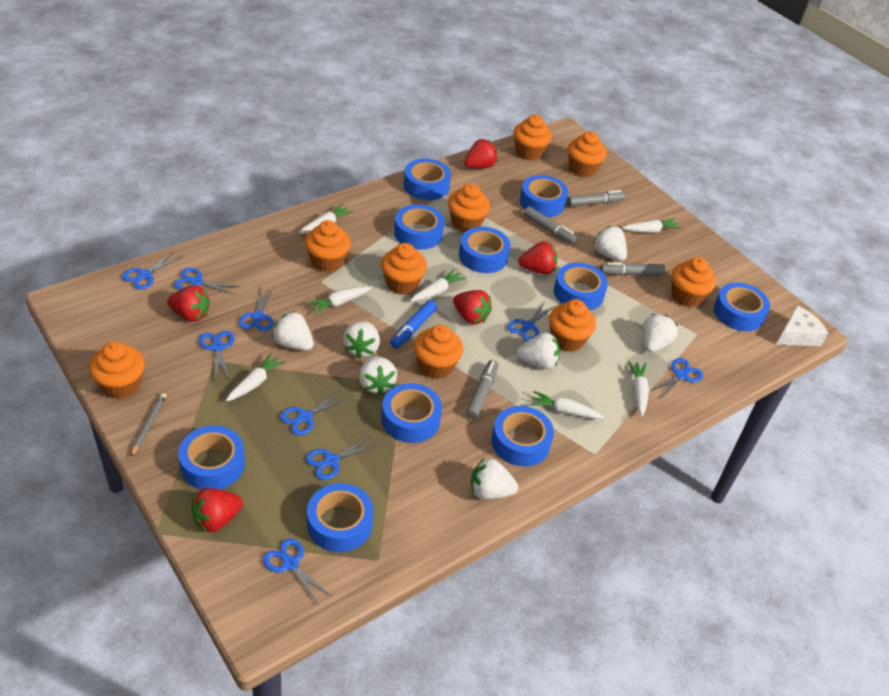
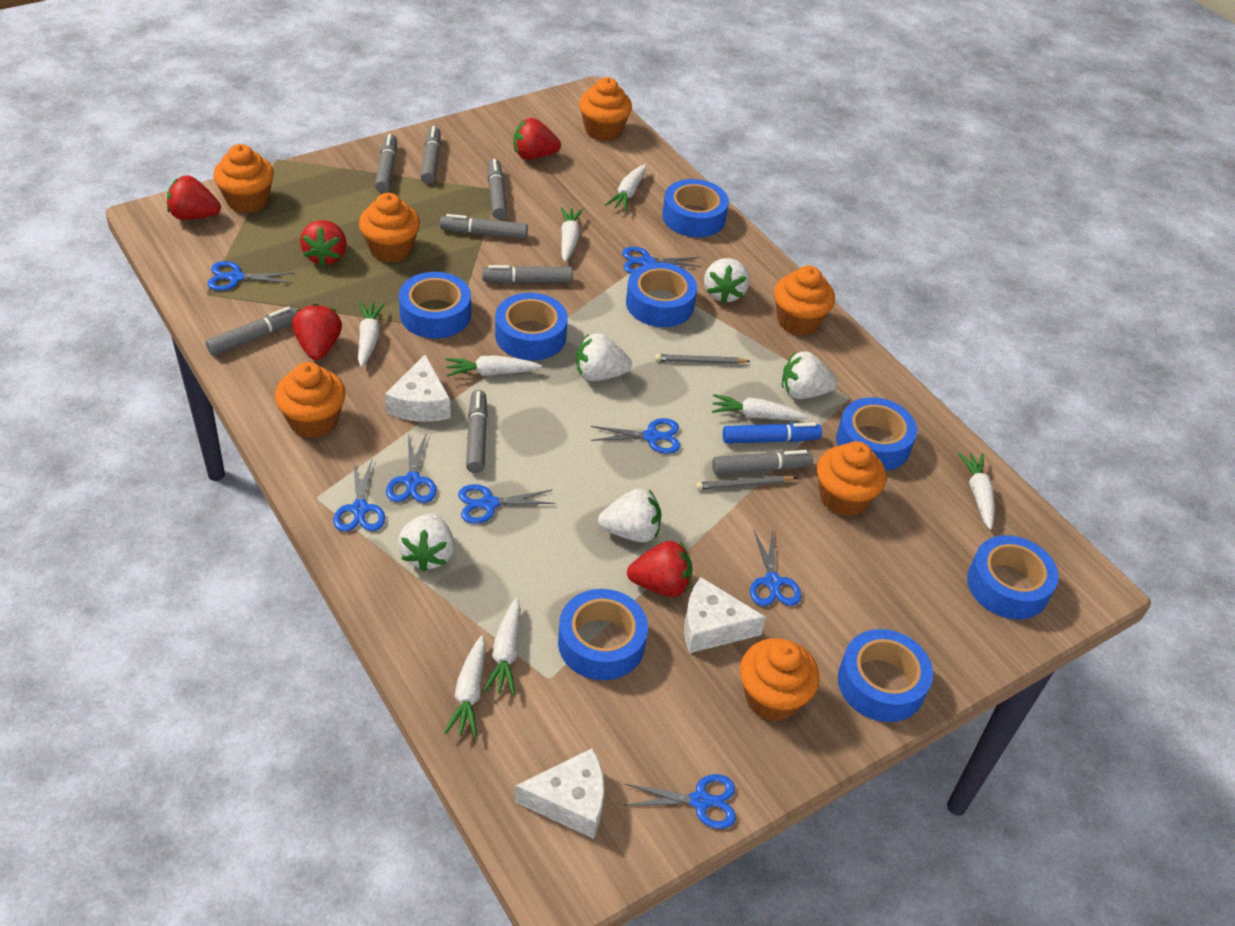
blue scissors: [122,251,182,290] [174,268,240,294] [199,331,235,381] [239,287,274,331] [263,538,331,605] [280,390,348,435] [306,436,378,480] [508,301,555,341] [651,358,703,400] = 9 -> [207,261,294,291] [333,460,385,532] [386,433,437,503] [458,484,555,524] [590,418,680,454] [622,247,701,273] [623,774,736,829] [750,529,801,606] = 8
blue tape: [178,426,245,490] [307,483,374,552] [381,383,442,443] [394,204,444,250] [403,159,451,200] [459,227,510,273] [491,406,554,467] [520,175,568,217] [554,263,608,310] [714,283,770,331] = 10 -> [399,272,471,339] [495,293,568,361] [558,589,648,680] [626,262,697,327] [662,179,729,237] [836,397,917,471] [838,629,933,722] [967,535,1059,619] = 8
grey marker: [466,360,498,419] [524,207,578,245] [567,190,625,207] [600,262,666,276] = 4 -> [206,306,297,356] [375,134,397,193] [421,126,441,184] [440,214,528,239] [466,390,488,473] [482,265,573,283] [488,159,507,219] [712,450,813,475] = 8
grey pencil: [131,393,167,456] = 1 -> [655,354,750,364] [696,475,797,490] = 2
orange cupcake: [89,341,145,399] [305,220,351,272] [381,243,427,295] [414,324,463,379] [448,184,490,232] [513,115,552,160] [549,299,596,352] [568,131,606,177] [672,257,716,307] = 9 -> [213,144,274,213] [275,362,346,438] [359,193,420,263] [579,77,632,141] [740,638,819,721] [774,266,835,335] [817,441,886,517] = 7
white carrot: [226,353,286,402] [299,204,353,234] [307,286,372,315] [410,269,466,301] [530,391,604,419] [622,218,681,233] [628,361,649,417] = 7 -> [358,302,385,367] [444,635,486,737] [446,355,542,377] [483,598,521,695] [561,207,583,262] [605,164,646,211] [712,394,808,420] [958,453,995,530] = 8
white cheese: [777,305,828,346] = 1 -> [385,354,451,422] [515,748,604,839] [684,577,766,653] = 3
white strawberry: [272,311,314,351] [343,321,380,359] [359,356,397,395] [471,458,518,500] [517,333,560,369] [593,226,627,261] [643,314,678,352] = 7 -> [398,513,454,572] [576,333,632,381] [598,488,661,543] [704,258,749,304] [782,352,838,399] = 5

